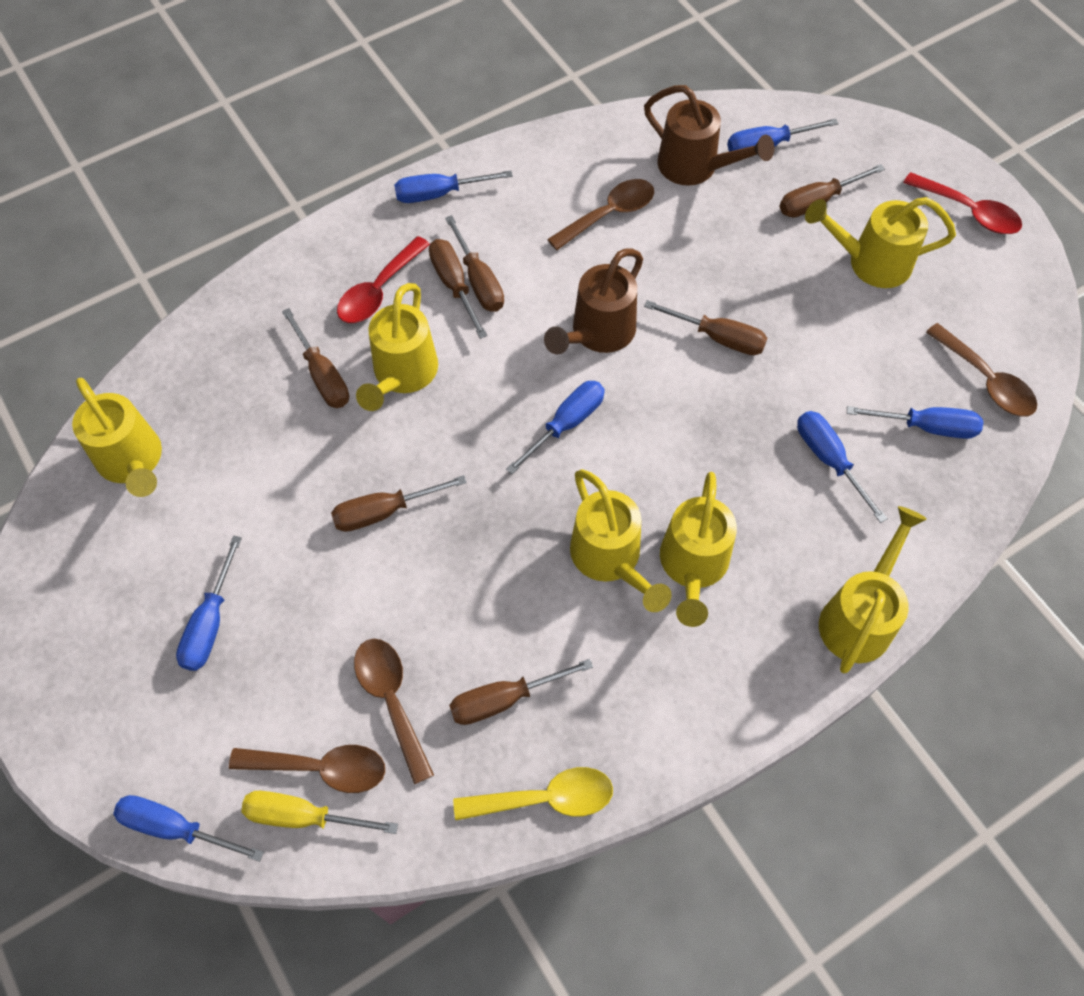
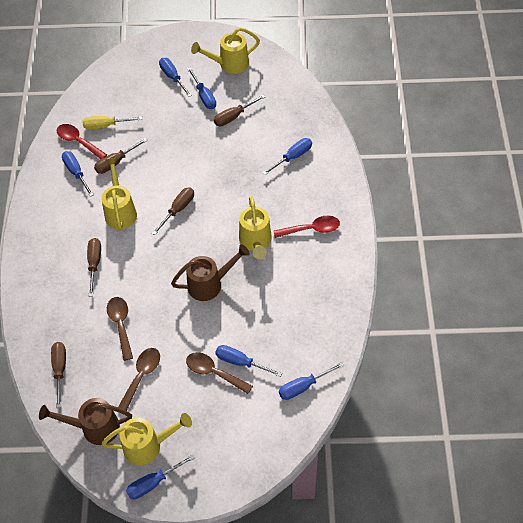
brown screwdriver: [282,308,349,408] [331,475,467,532] [429,239,487,339] [445,215,504,312] [449,659,593,725] [644,300,767,355] [780,164,885,218] = 7 -> [51,342,66,408] [87,238,101,297] [94,138,148,174] [152,187,194,235] [214,95,265,126] = 5
brown spoon: [229,745,385,793] [354,639,434,784] [547,179,654,250] [926,323,1037,417] = 4 -> [107,297,133,361] [118,348,160,411] [186,352,253,394] = 3
yellow spoon: [453,767,613,820] = 1 -> none = 0
yellow watering can: [72,378,162,497] [356,283,438,411] [570,469,672,612] [660,472,737,627] [805,197,956,288] [819,506,927,673] = 6 -> [101,158,137,229] [102,413,192,465] [191,27,260,74] [239,196,272,259] = 4

